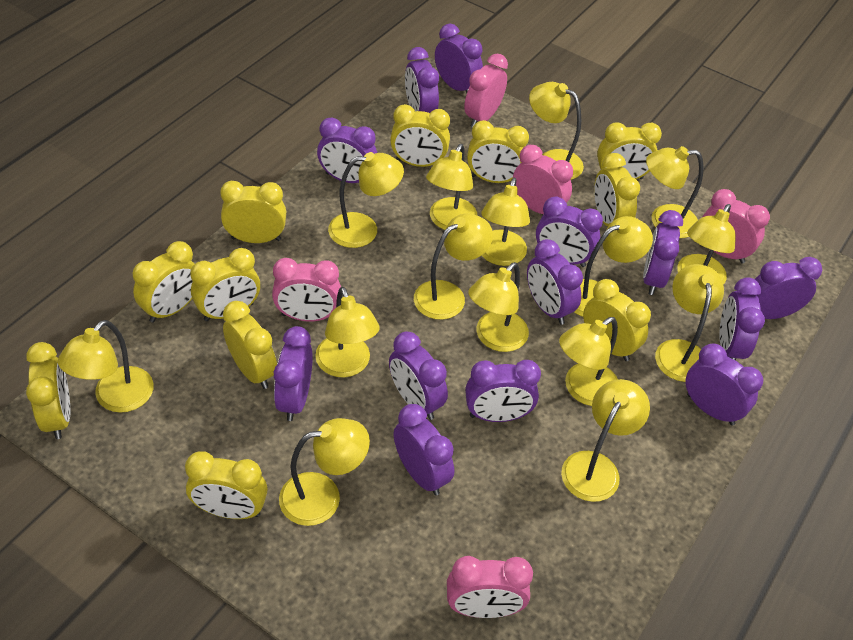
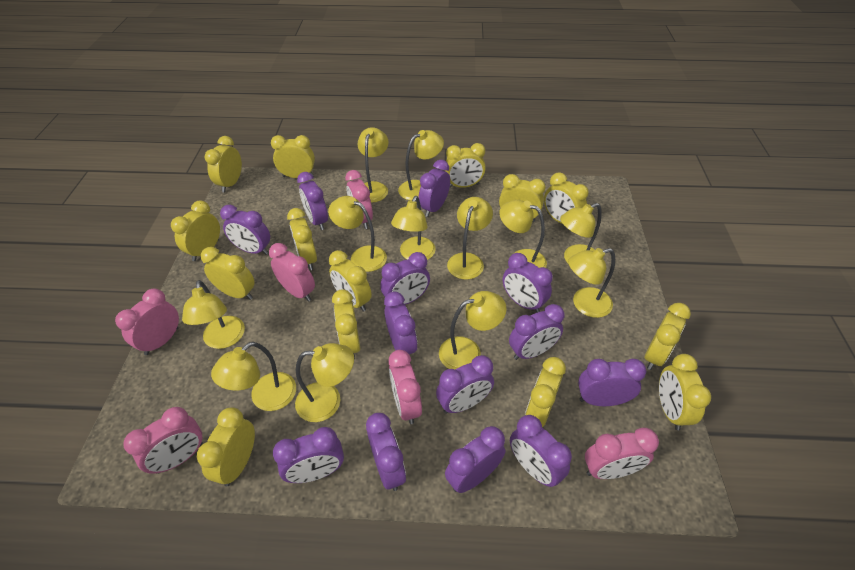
pink clock: [272,258,341,322] [447,556,533,618] [464,54,508,128] [513,145,573,214] [703,189,770,263] = 5 -> [115,289,179,355] [123,407,203,474] [269,243,315,301] [345,170,373,229] [389,350,422,424] [585,427,659,479] = 6
yellow clock: [26,342,70,439] [133,241,194,323] [185,451,267,519] [190,248,260,321] [220,181,286,243] [223,301,277,389] [390,104,450,167] [467,120,529,183] [583,279,651,361] [594,153,640,227] [597,122,662,179] = 11 -> [171,200,220,261] [197,407,255,486] [201,247,255,300] [205,136,242,192] [271,135,315,178] [287,208,317,270] [329,250,372,312] [332,289,360,359] [444,143,486,188] [499,174,545,222] [525,357,566,427] [544,172,589,224] [645,303,691,370] [659,354,711,430] = 14
yellow lamp: [58,320,154,413] [279,418,370,526] [315,287,380,377] [328,152,404,248] [414,213,493,320] [426,144,477,230] [469,262,529,352] [481,178,530,266] [529,82,584,180] [559,317,618,406] [561,379,650,502] [574,216,653,317] [646,146,703,238] [655,264,724,382] [677,204,736,285] = 15 -> [182,280,245,349] [211,342,296,411] [295,343,354,422] [328,196,387,272] [358,127,389,203] [391,196,436,260] [398,130,444,201] [439,291,507,369] [447,197,493,280] [499,200,547,268] [560,203,602,264] [568,248,615,318] = 12

